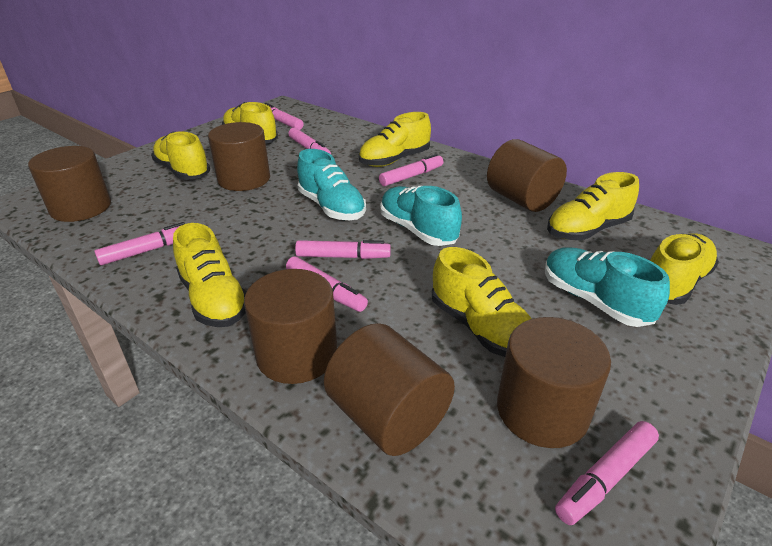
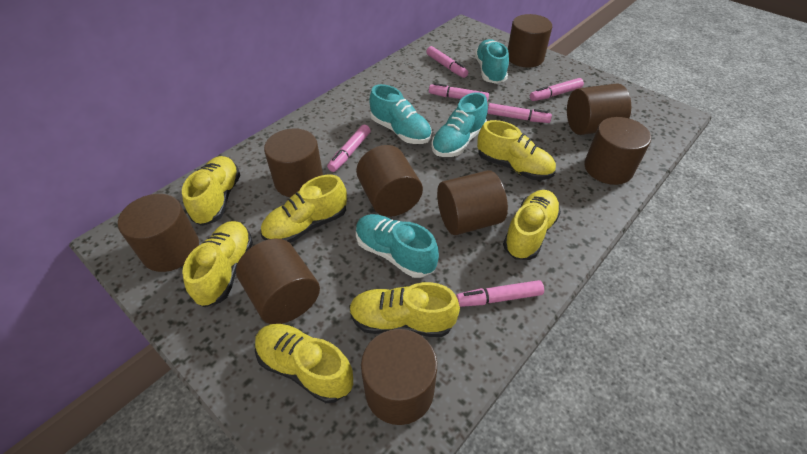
brown cylinder: [28,146,111,222] [208,122,270,191] [244,269,337,384] [324,323,455,456] [487,139,567,212] [497,317,611,448] = 6 -> [118,194,199,272] [236,239,320,324] [264,128,323,197] [356,145,423,217] [361,329,437,425] [437,170,508,235] [508,14,552,68] [567,83,631,135] [584,117,651,185] = 9
pink marker: [94,222,185,265] [265,103,303,130] [286,256,368,312] [288,128,331,154] [295,240,391,259] [379,154,443,186] [555,421,659,525] = 7 -> [327,125,371,172] [426,46,468,78] [429,83,489,102] [456,280,544,307] [487,103,552,123] [530,78,584,101] = 6
turquoise shoe: [297,149,366,220] [380,186,462,246] [545,248,670,327] = 3 -> [356,214,439,278] [369,84,432,144] [431,92,488,157] [475,39,509,84] = 4

